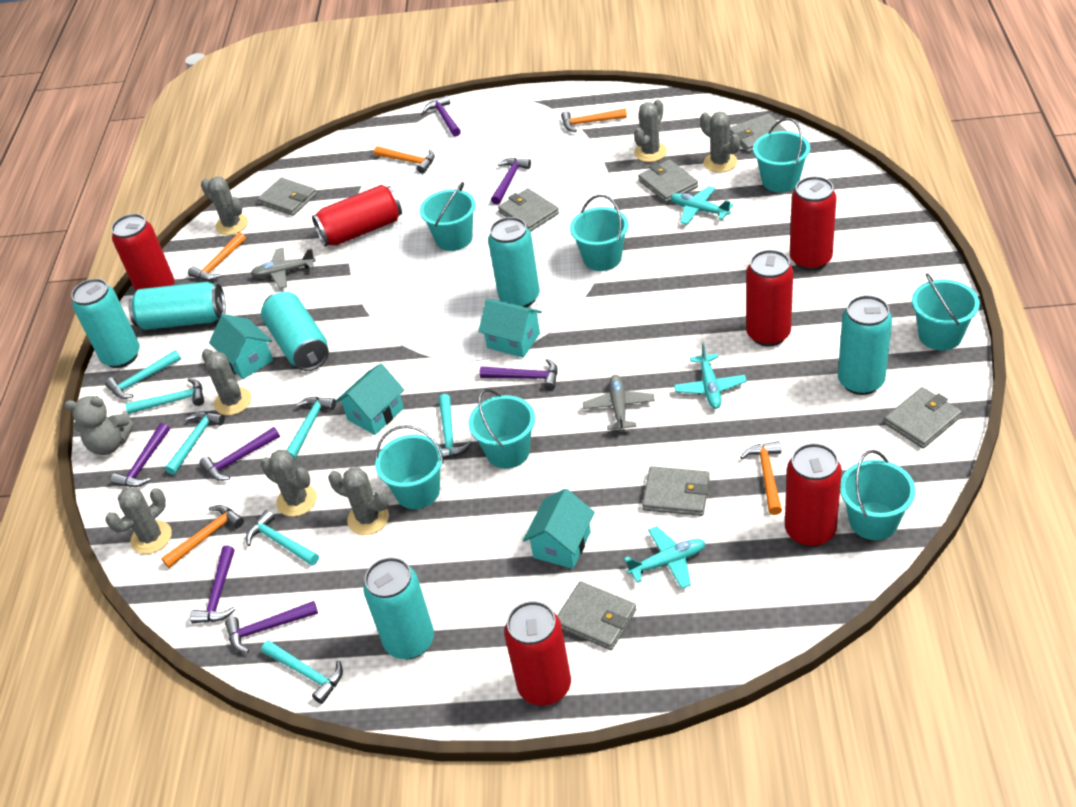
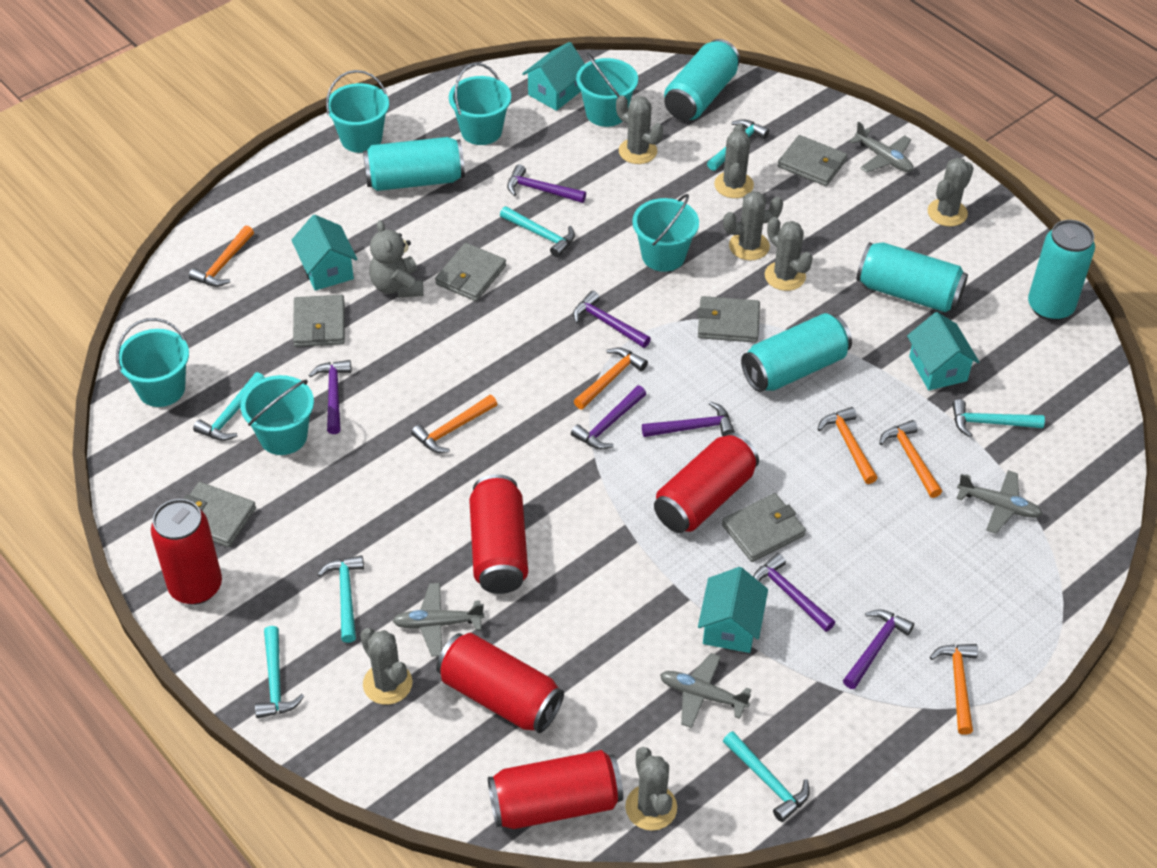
grey plane: [251,248,316,289] [583,375,655,432] = 2 -> [393,583,484,657] [660,653,751,728] [849,122,913,173] [956,470,1042,534] = 4
grey wallet: [257,177,317,216] [498,188,559,232] [557,581,636,650] [638,159,698,203] [642,466,710,516] [730,113,787,153] [884,387,962,448] = 7 -> [183,482,256,547] [293,295,345,347] [435,243,506,301] [697,296,760,343] [722,493,806,562] [778,135,847,186] = 6
orange hammer: [161,505,244,568] [188,232,246,281] [374,146,435,174] [561,108,627,132] [740,441,782,515] = 5 -> [189,225,254,287] [411,395,497,453] [574,347,648,410] [818,407,877,484] [879,420,942,498] [930,644,978,735] = 6
red can: [111,214,175,291] [312,185,402,247] [504,601,571,706] [746,250,793,347] [785,443,842,547] [790,176,837,271] = 6 -> [151,499,222,605] [436,633,564,733] [469,474,528,594] [488,750,623,829] [654,432,759,533] = 5
turquoise bucket: [375,425,444,509] [420,182,476,251] [468,389,535,469] [570,195,628,271] [753,118,810,192] [840,450,916,540] [912,273,980,350] = 7 -> [116,318,189,407] [241,375,314,455] [326,70,389,153] [449,63,511,145] [576,52,638,127] [632,194,699,272] = 6
turquoise can: [71,278,140,368] [128,282,226,330] [261,291,329,371] [363,557,434,659] [488,217,540,307] [838,295,892,395] = 6 -> [363,137,465,191] [664,39,740,121] [741,313,852,392] [857,242,968,312] [1028,220,1095,321] = 5
turquoise plane: [624,526,705,589] [670,186,733,225] [674,343,747,409] = 3 -> none = 0

